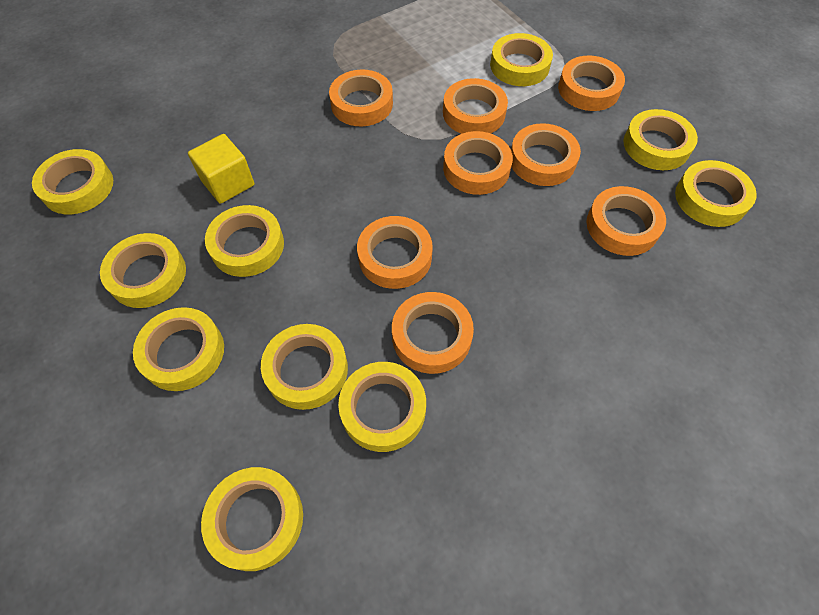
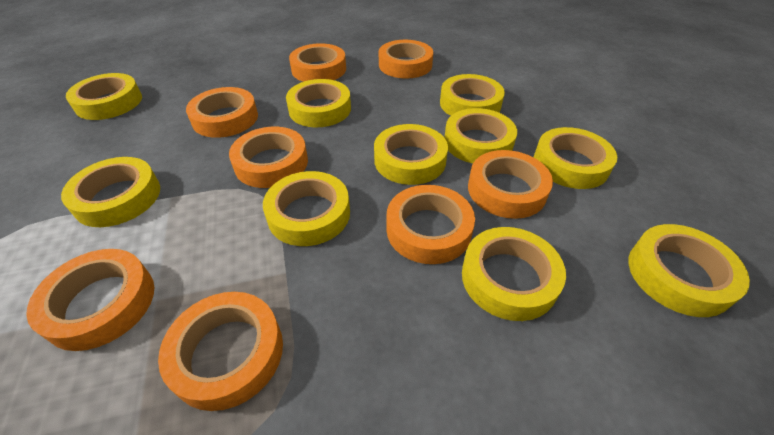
yellow cube: [188,134,254,204] = 1 -> none = 0

